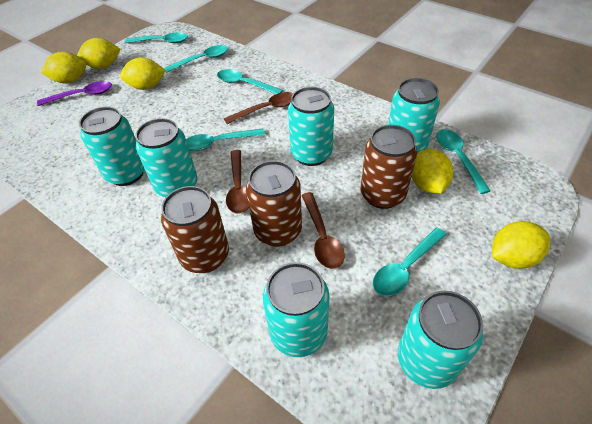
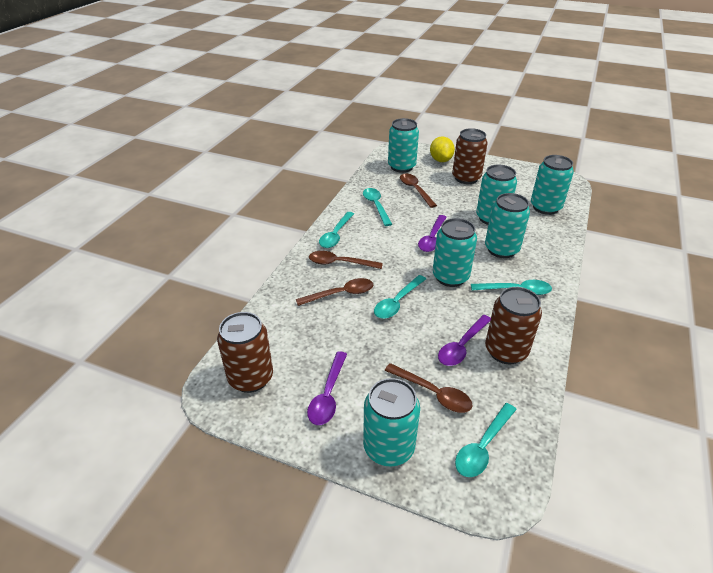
brown spoon: [224,92,293,124] [226,150,249,214] [301,192,345,269] = 3 -> [296,278,373,306] [309,251,383,269] [384,363,473,413] [400,173,437,208] = 4
purple spoon: [37,81,112,106] = 1 -> [307,351,347,425] [418,215,447,252] [438,315,491,366] = 3
turquoise spoon: [125,32,188,43] [164,45,228,73] [186,128,265,151] [217,69,283,94] [373,227,447,296] [436,129,491,194] = 6 -> [319,212,354,248] [363,188,392,226] [374,275,426,319] [455,403,517,477] [471,280,552,295] = 5
yellow lemon: [41,52,86,83] [77,38,121,69] [120,57,166,90] [412,149,453,193] [492,221,550,269] = 5 -> [430,136,455,162] = 1

